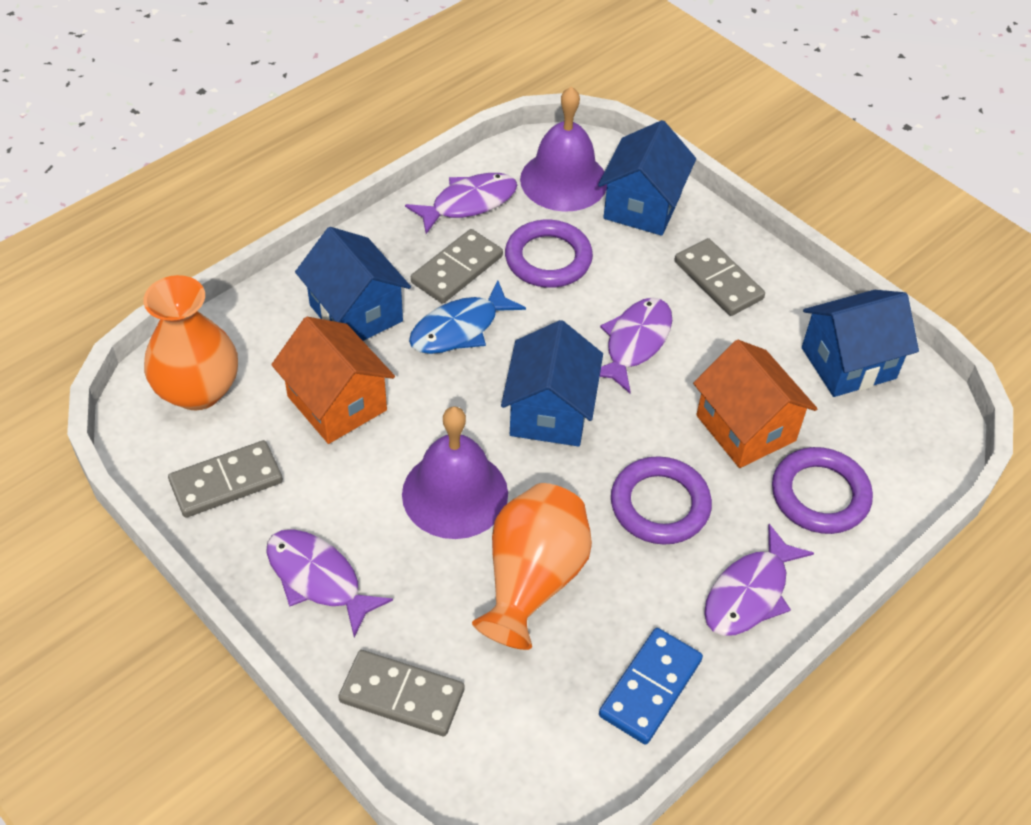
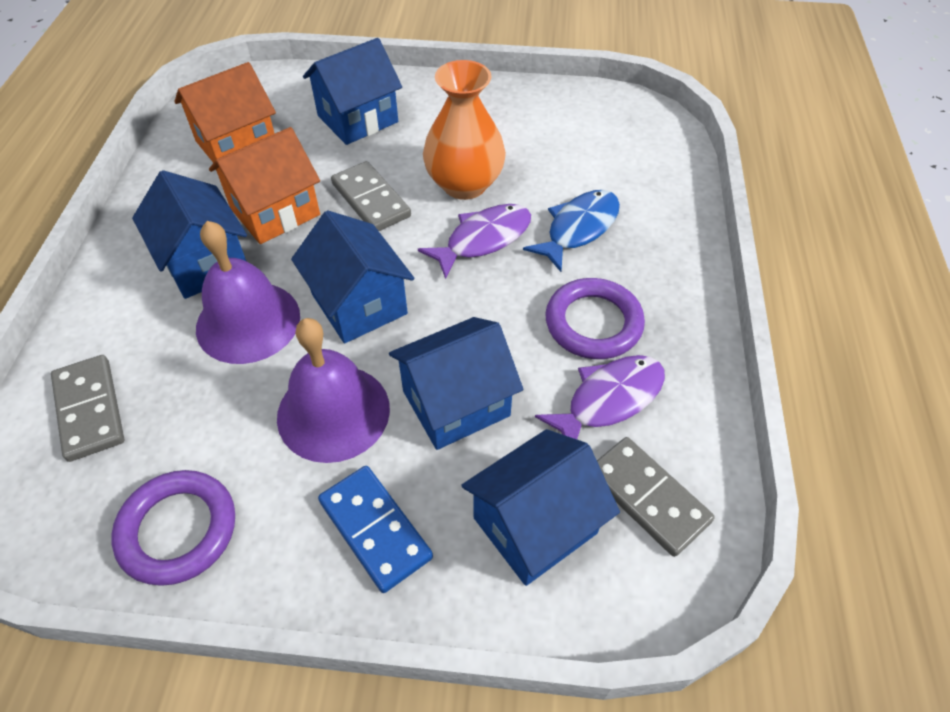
blue house: [295,227,411,341] [501,320,603,446] [598,120,696,236] [802,290,919,397] = 4 -> [132,170,247,299] [291,210,414,343] [303,38,402,145] [389,317,523,450] [462,429,620,586] = 5
grey domino: [168,440,283,518] [338,650,465,736] [411,229,503,304] [675,238,765,316] = 4 -> [51,355,124,462] [331,161,411,231] [597,437,715,557] = 3
orange vase: [143,275,238,410] [472,483,592,650] = 2 -> [423,60,506,200] = 1
purple fish: [266,529,393,637] [405,173,517,234] [600,297,672,393] [704,524,814,636] = 4 -> [418,204,531,279] [535,355,665,439] = 2
purple ring: [505,220,593,288] [611,456,712,545] [772,447,873,534] = 3 -> [111,470,235,586] [545,278,645,359] = 2

